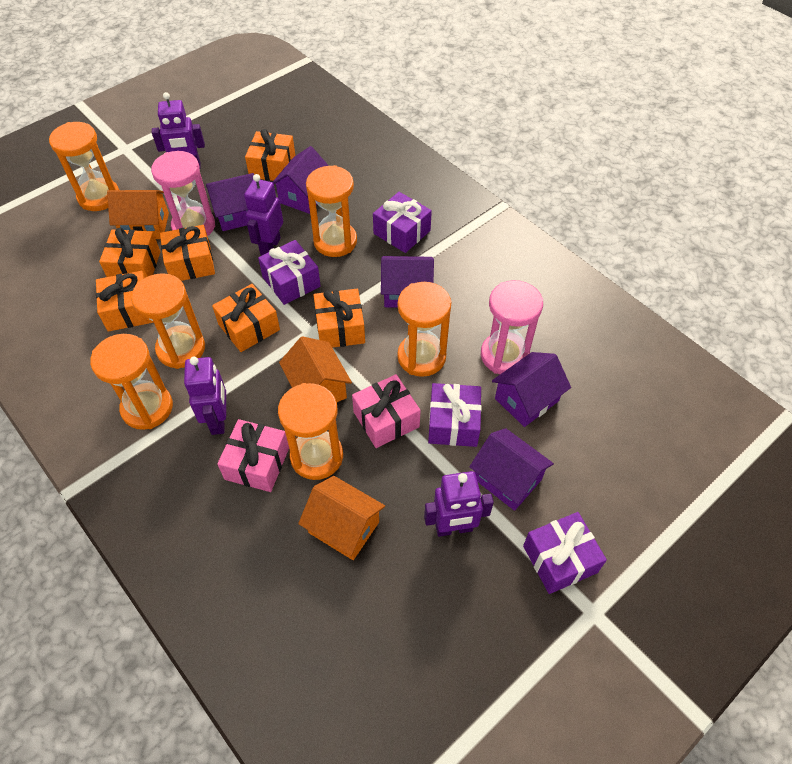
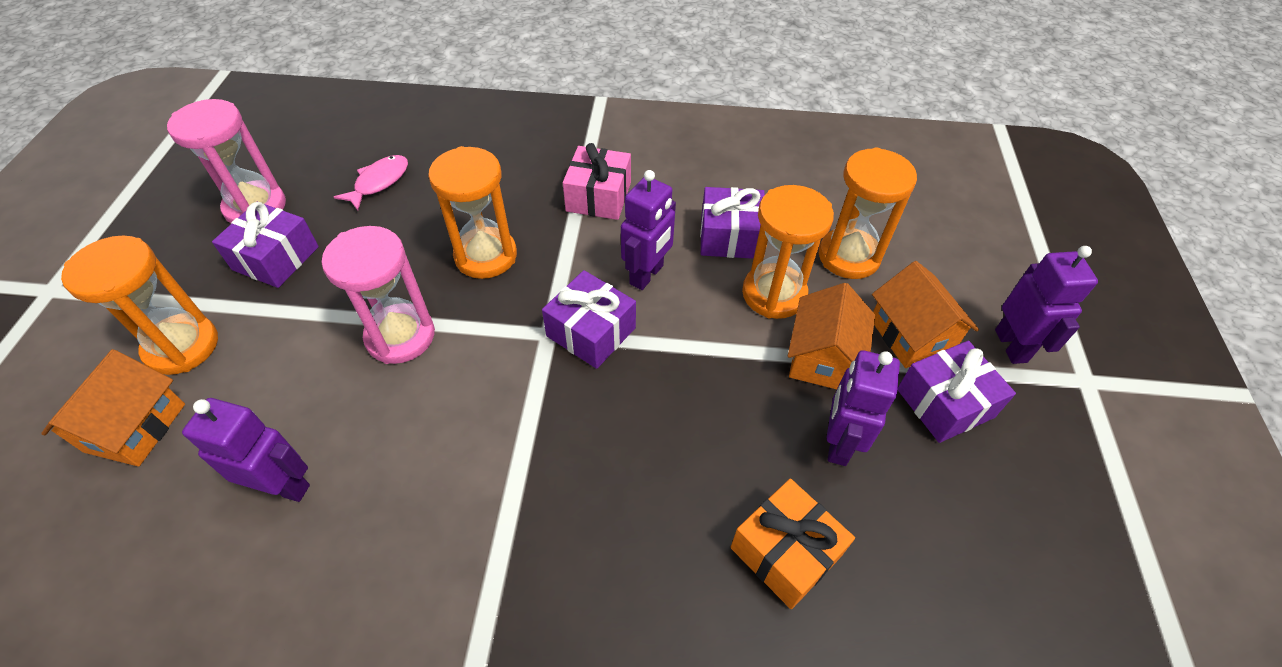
orange gift: [96,271,154,332] [99,228,160,278] [160,225,215,281] [212,284,280,352] [245,129,295,181] [314,289,365,348] = 6 -> [731,479,855,609] = 1
orange hourglass: [49,122,119,211] [90,334,173,430] [131,273,205,369] [278,383,343,480] [306,165,357,257] [397,282,452,377] = 6 -> [61,235,218,375] [428,146,517,279] [742,185,834,319] [819,147,917,279] = 4
pink fish: none = 0 -> [334,155,408,211] = 1
pink gift: [217,419,289,492] [352,374,421,448] = 2 -> [563,143,631,220] = 1
purple house: [206,173,254,231] [272,146,329,214] [381,256,434,308] [469,428,554,511] [492,352,571,427] = 5 -> none = 0

